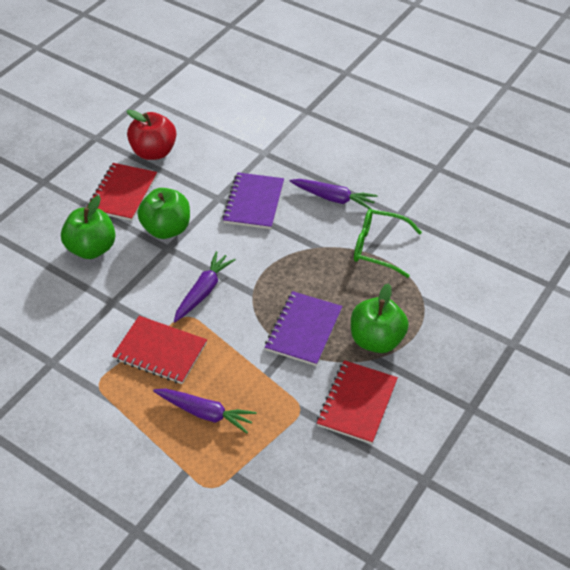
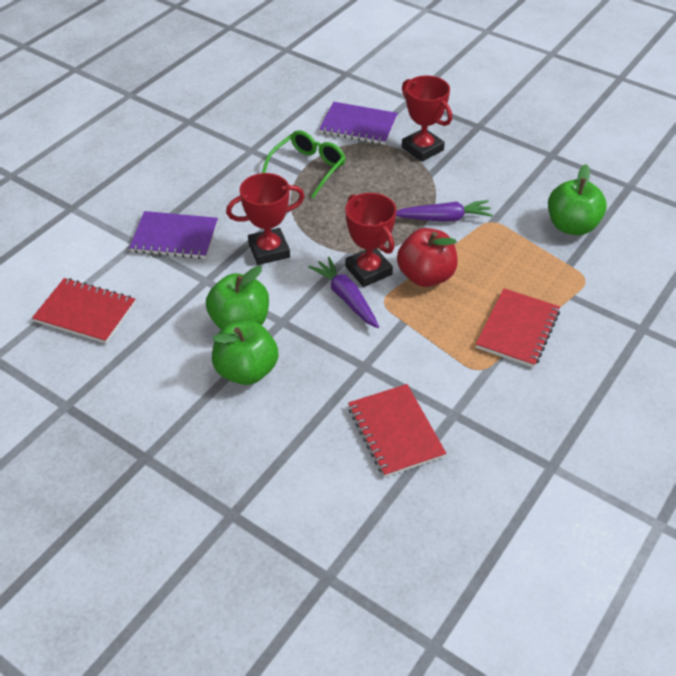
purple carrot: [153,389,257,434] [174,251,236,322] [289,179,377,209] = 3 -> [308,257,379,328] [396,200,493,222] = 2
red trophy: none = 0 -> [226,173,305,265] [345,193,396,287] [402,75,452,162] = 3

